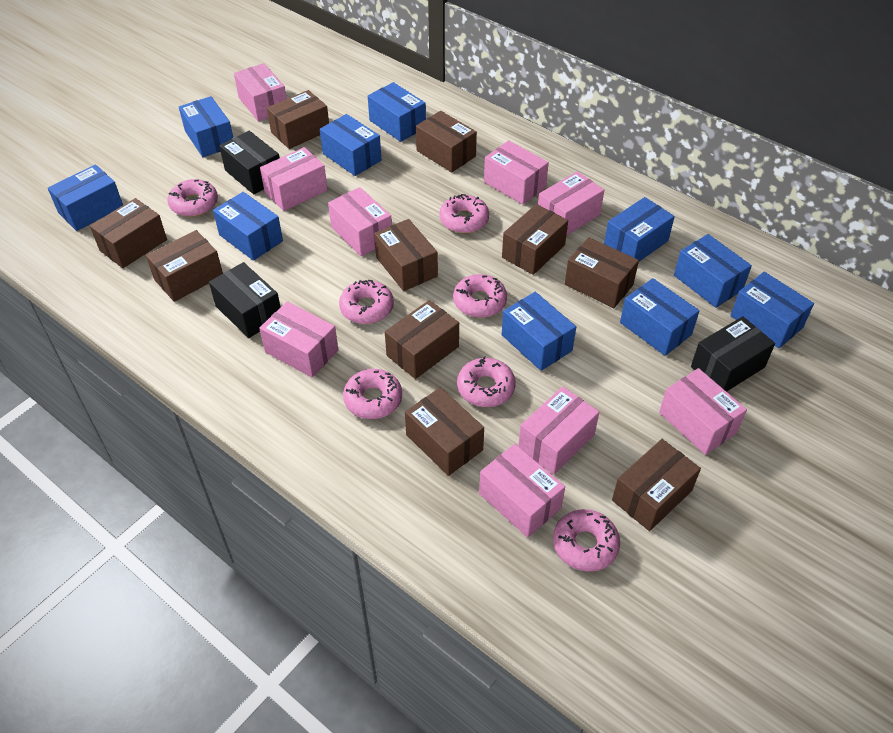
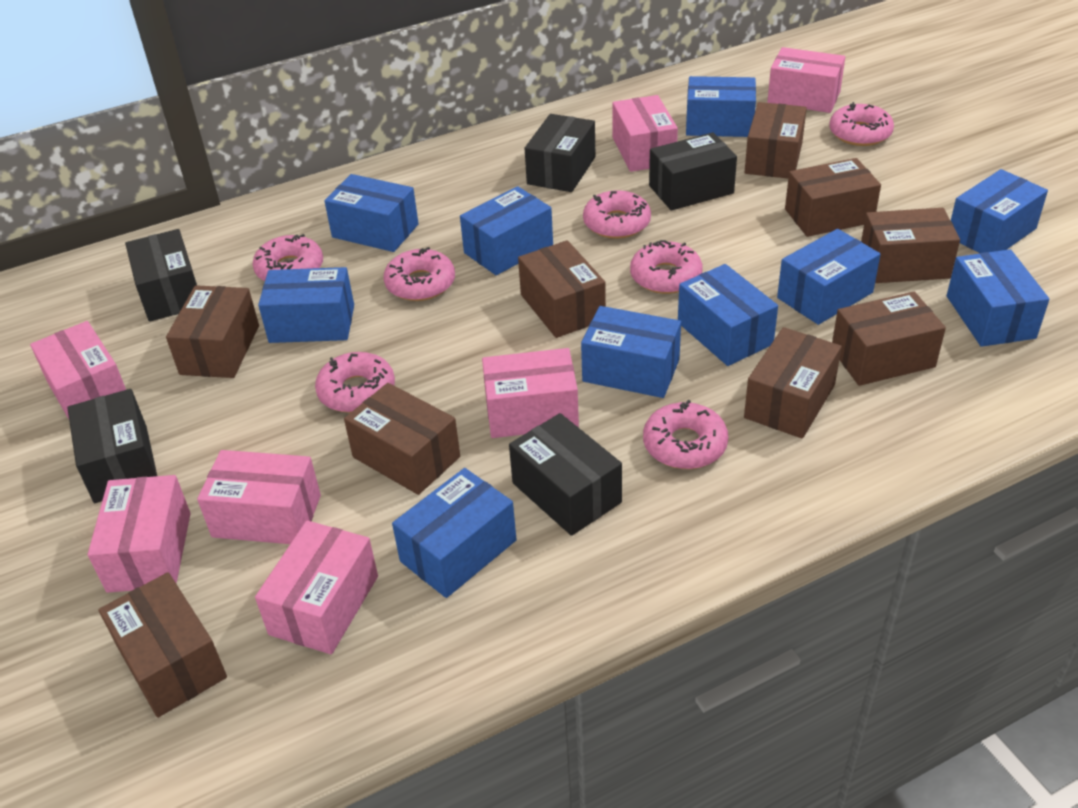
black box: [209,262,280,338] [219,131,280,194] [691,316,775,392] = 3 -> [67,389,157,503] [125,229,197,322] [509,413,622,536] [525,114,595,192] [649,132,737,211] = 5
brown box: [90,198,167,268] [146,230,223,302] [267,90,329,149] [374,219,438,291] [385,300,459,379] [405,387,484,476] [416,111,477,172] [502,204,568,275] [565,237,639,308] [612,439,701,531] = 10 -> [98,572,227,718] [166,285,259,378] [344,383,460,495] [518,240,606,338] [744,327,842,439] [745,102,807,179] [785,158,881,237] [832,292,946,386] [861,208,960,283] = 9
pink box: [234,63,287,121] [259,301,338,377] [260,147,328,211] [328,187,392,257] [479,444,565,538] [484,140,549,205] [518,387,599,474] [538,171,604,236] [659,368,747,455] = 9 -> [30,321,126,419] [88,475,191,593] [197,450,321,544] [255,521,378,654] [482,348,579,438] [612,95,678,172] [767,47,845,113] = 7

